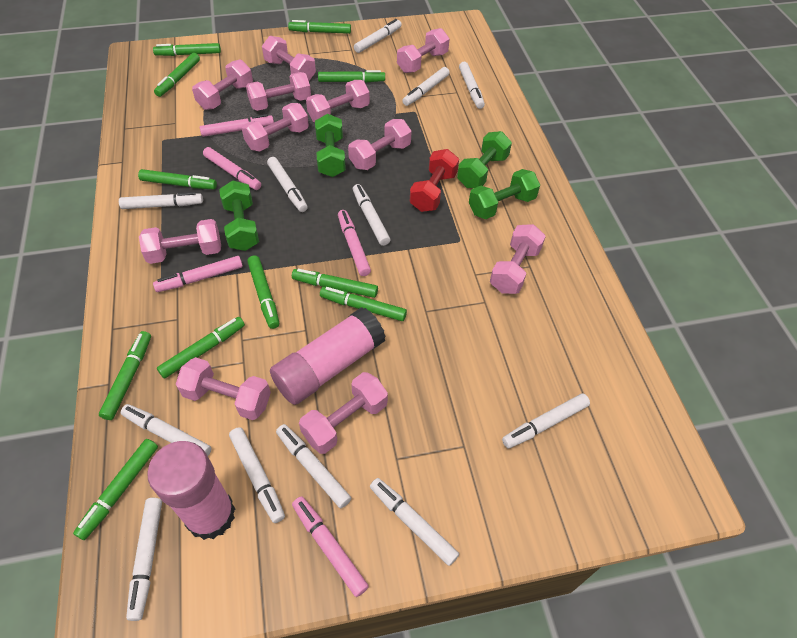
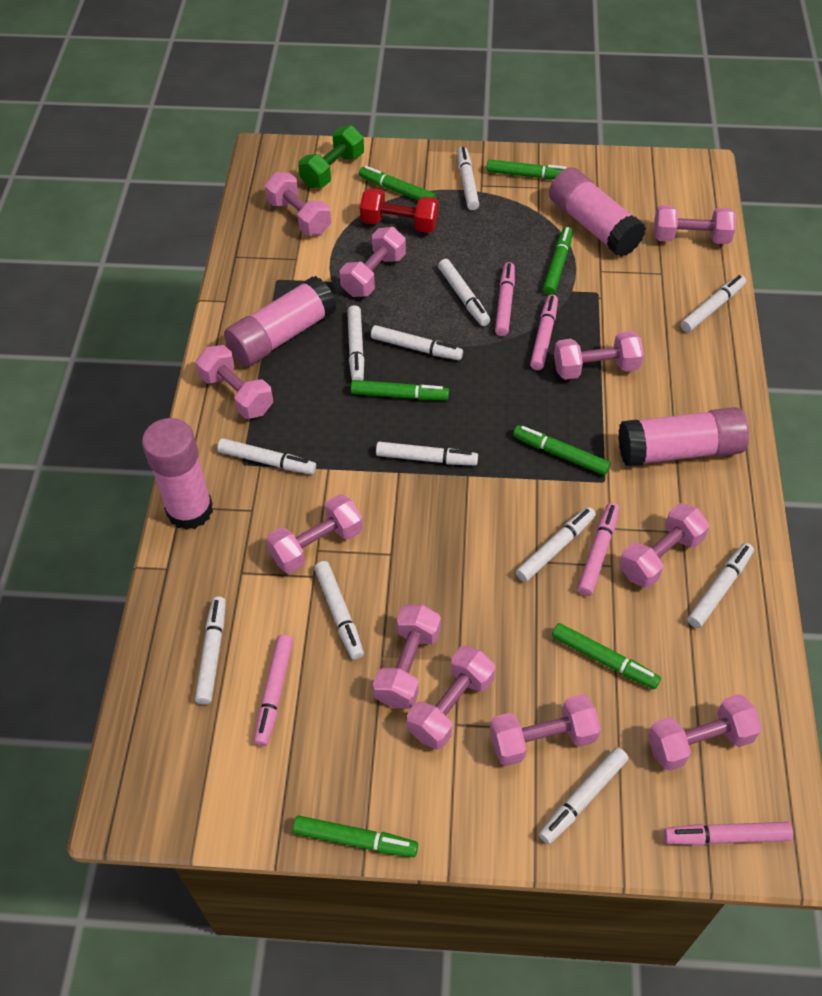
green dumbbell: [219,180,259,251] [315,114,346,177] [457,131,512,188] [469,169,540,219] = 4 -> [298,125,364,188] = 1
green marker: [73,439,158,540] [99,331,151,420] [138,169,217,189] [153,43,221,56] [154,53,200,97] [157,317,245,379] [247,255,279,329] [288,20,351,34] [292,269,378,298] [318,70,385,82] [320,287,407,321] = 11 -> [293,816,418,857] [351,380,449,400] [359,166,436,200] [486,159,566,180] [513,425,611,475] [543,227,573,295] [552,623,661,689] = 7
pink glue stick: [147,441,235,540] [270,307,386,405] = 2 -> [142,418,213,530] [224,276,336,366] [549,167,646,257] [618,407,749,467] = 4

